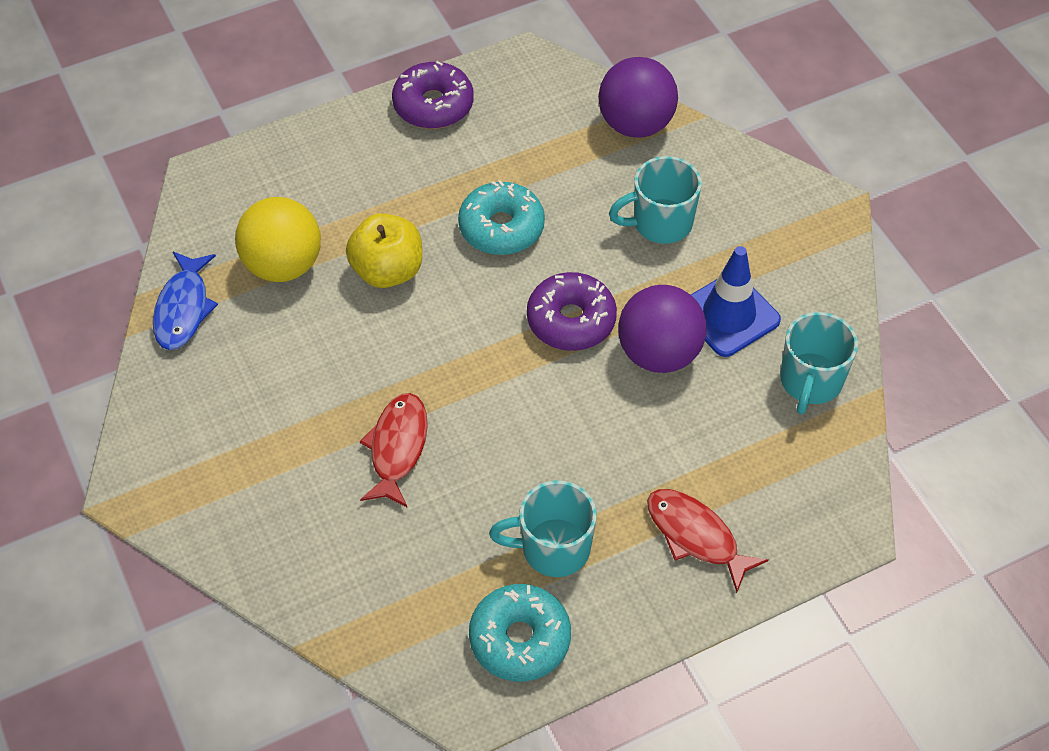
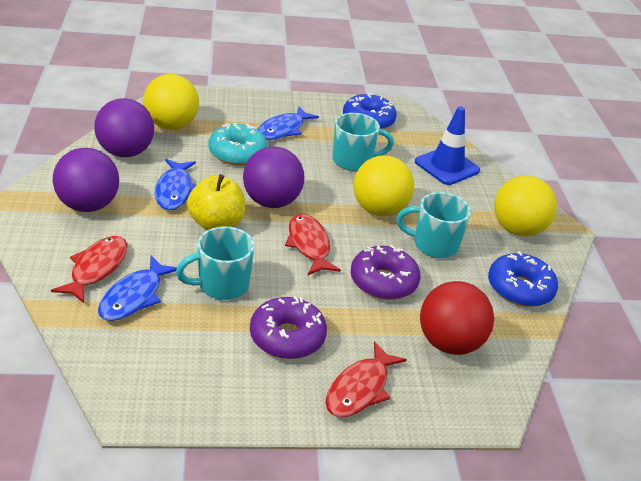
blue donut: none = 0 -> [343,93,397,129] [488,251,558,307] = 2
blue fish: [153,251,218,350] = 1 -> [98,256,177,321] [155,159,196,210] [257,107,319,140] = 3
purple ball: [598,57,678,138] [618,285,707,373] = 2 -> [53,148,119,212] [94,98,154,157] [243,147,304,208] = 3
red ball: none = 0 -> [420,281,494,355] = 1
red fish: [360,393,428,508] [647,489,768,593] = 2 -> [51,236,128,303] [285,213,341,275] [326,341,407,417] = 3
turquoise donut: [458,180,545,255] [469,584,571,682] = 2 -> [208,123,268,166] = 1
yellow ball: [235,197,321,282] = 1 -> [143,74,199,130] [353,155,414,216] [494,176,557,236] = 3

